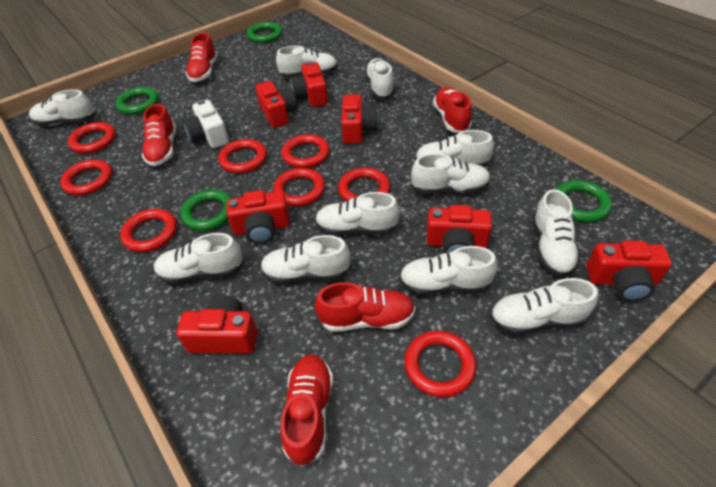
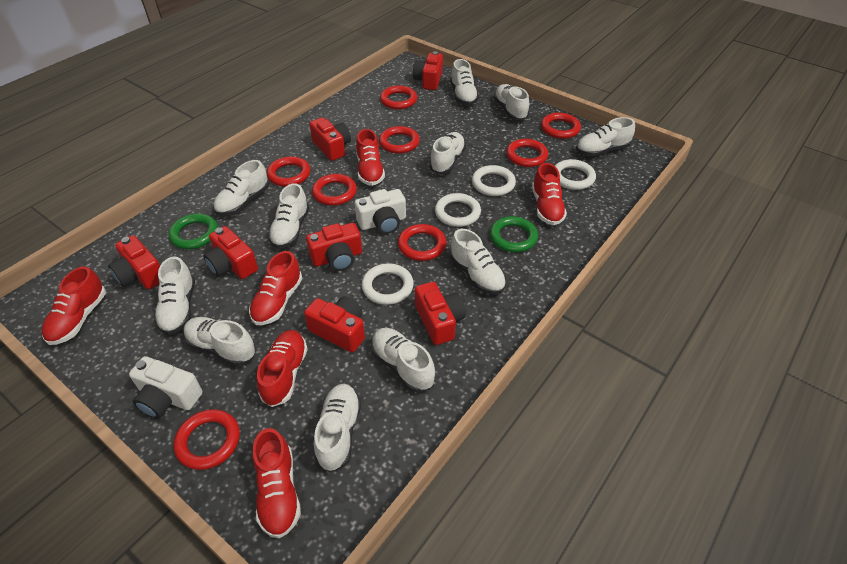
green ring: [115,87,159,115] [180,190,232,231] [247,22,282,43] [556,180,612,222] = 4 -> [168,214,218,249] [490,216,538,252] = 2
red shoe: [142,104,176,166] [186,33,218,82] [280,354,333,467] [315,282,415,332] [433,87,472,133] = 5 -> [42,266,106,345] [249,251,302,325] [253,428,301,538] [257,330,308,407] [356,129,385,186] [532,163,567,225] = 6
white camera: [183,99,229,148] = 1 -> [129,356,203,418] [355,189,406,234] = 2
white ring: none = 0 -> [362,263,414,305] [435,193,481,227] [472,165,516,196] [555,159,596,190] = 4

